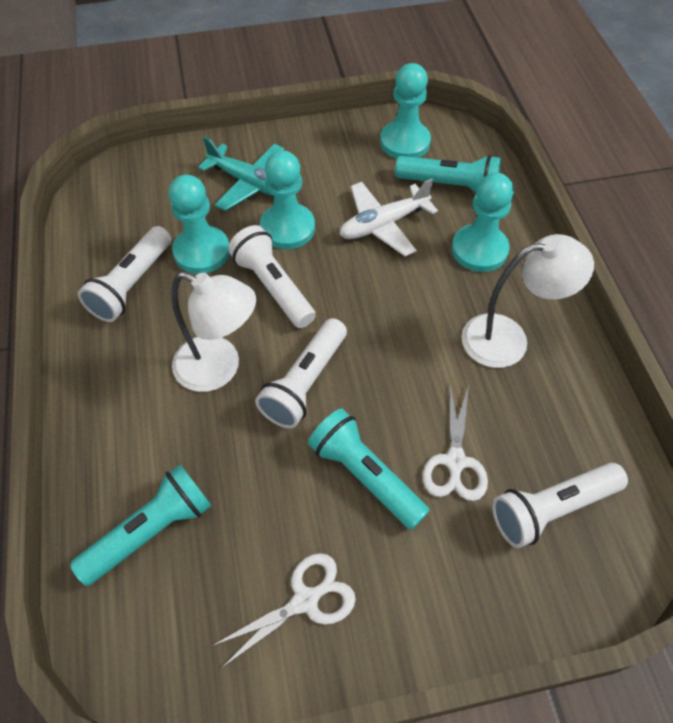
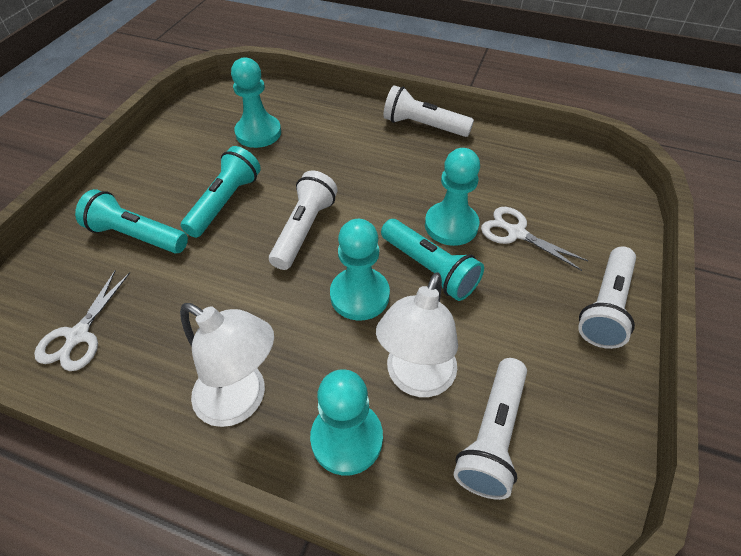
turquoise plane: [198,136,284,211] = 1 -> none = 0
white plane: [339,179,438,256] = 1 -> none = 0

